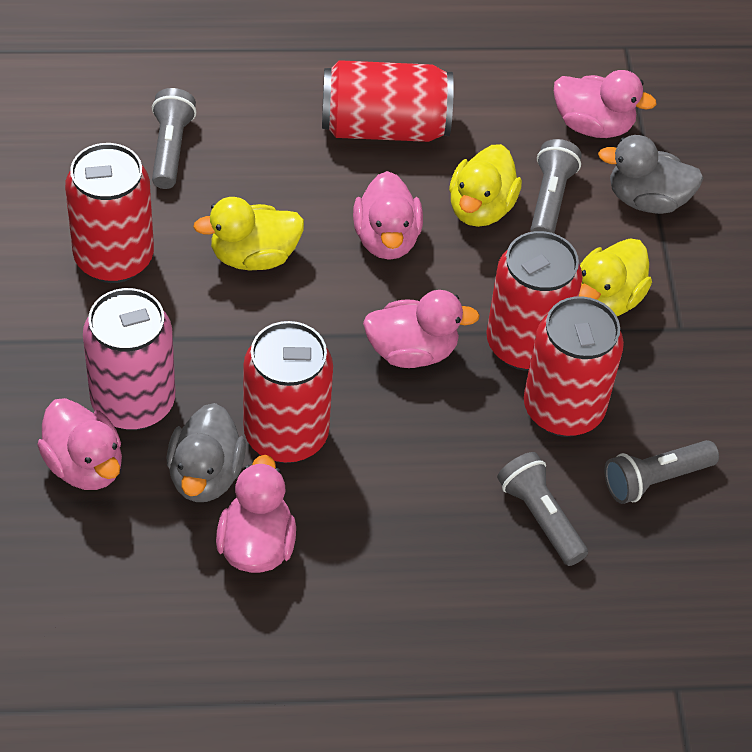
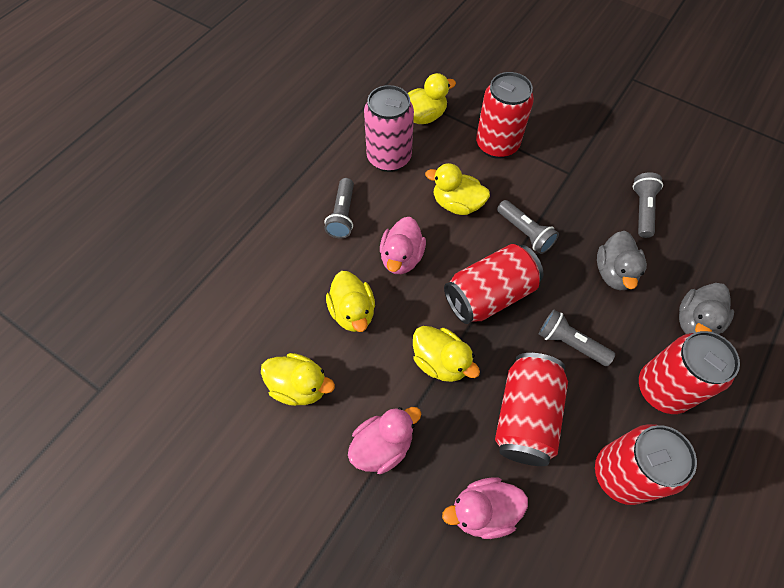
pink duck: [37,398,122,490] [216,455,296,573] [353,171,423,260] [363,290,480,368] [554,70,657,138] = 5 -> [348,407,421,474] [380,217,426,274] [442,477,528,539] = 3
yellow duck: [193,197,304,271] [449,144,522,227] [579,238,652,316] = 3 -> [261,353,335,406] [326,271,375,332] [408,73,456,124] [413,326,480,382] [425,163,490,215] = 5

